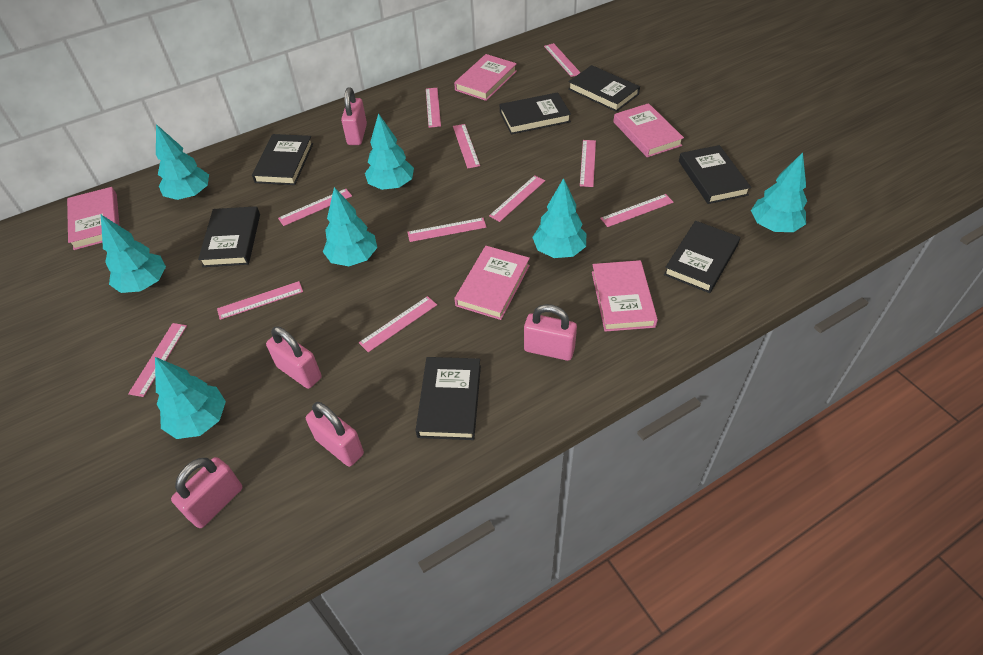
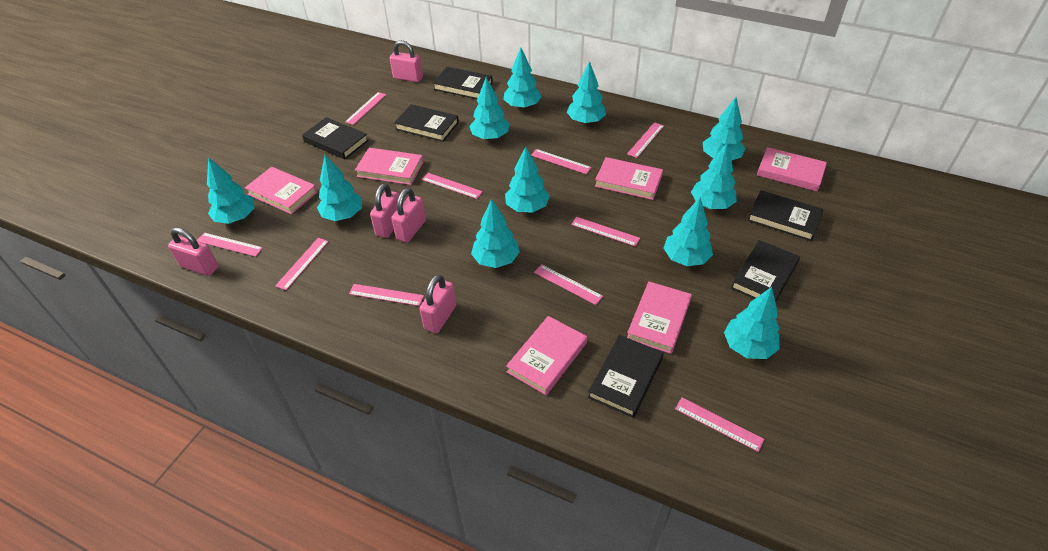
black book: [198,206,260,267] [252,134,313,185] [416,357,481,440] [499,92,571,134] [568,65,640,112] [664,221,740,293] [679,145,751,204] = 7 -> [302,117,369,159] [394,104,459,142] [433,67,493,99] [588,335,664,418] [731,240,800,303] [748,190,824,241] = 6
pink book: [67,187,120,250] [454,54,517,101] [454,246,530,320] [592,260,658,332] [613,103,684,157] = 5 -> [245,167,317,214] [355,148,423,185] [506,316,587,395] [595,157,663,200] [627,281,692,354] [757,147,827,192] = 6
pink ruler: [128,323,187,397] [217,281,303,320] [278,189,352,226] [359,296,437,352] [407,218,487,242] [426,88,441,128] [453,124,480,168] [489,175,545,222] [544,43,581,77] [580,140,596,187] [600,194,674,227] = 11 -> [197,233,263,257] [275,238,329,290] [345,92,386,125] [349,284,424,306] [422,173,483,199] [531,149,592,174] [534,264,603,305] [571,217,640,247] [627,122,664,158] [675,398,765,452] = 10
turquoise tree: [101,215,166,293] [155,357,226,439] [156,124,209,200] [323,187,377,266] [365,113,414,190] [532,178,586,258] [751,152,807,232] = 7 -> [207,157,255,224] [317,155,362,221] [469,77,509,140] [471,199,520,268] [503,48,542,109] [505,147,550,213] [567,61,606,124] [664,197,713,266] [691,143,737,209] [703,97,745,160] [724,287,780,359] = 11

